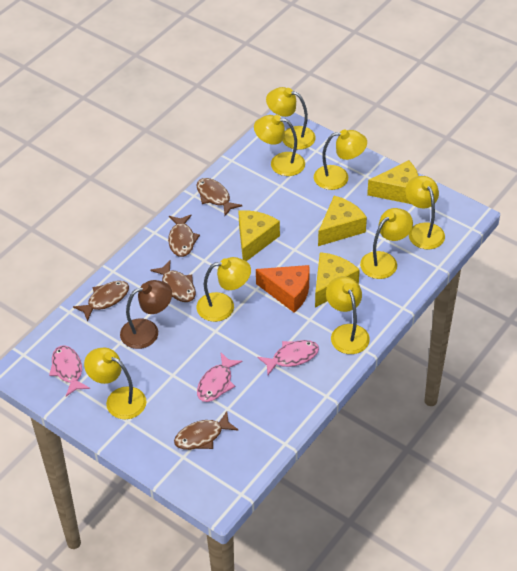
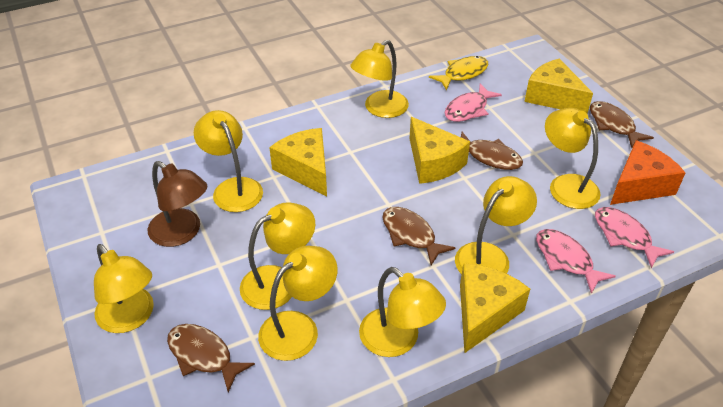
brown fish: [73,281,129,321] [150,260,196,302] [168,215,200,257] [174,411,239,450] [196,178,242,216] = 5 -> [167,324,255,392] [382,207,456,265] [461,132,523,170] [590,101,654,148] = 4
yellow fish: none = 0 -> [429,56,488,90] = 1

